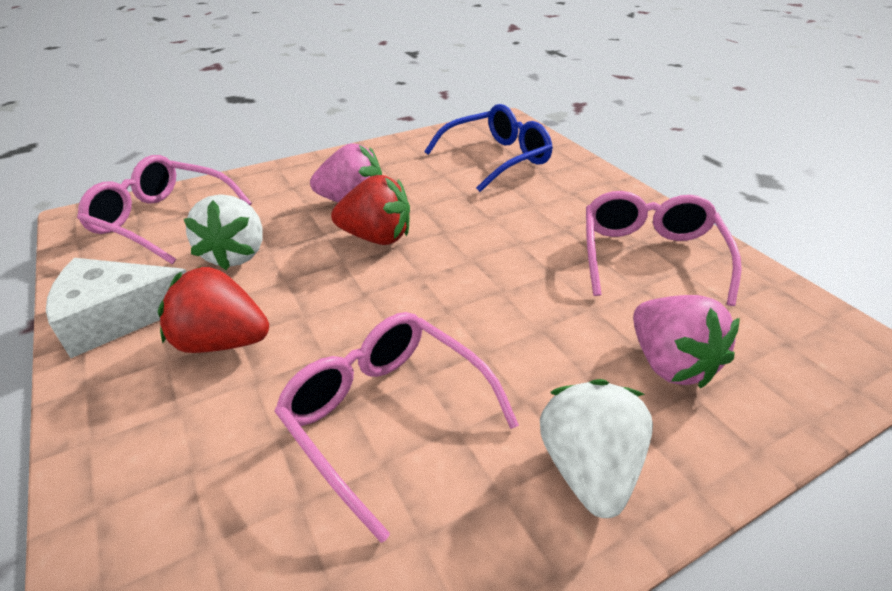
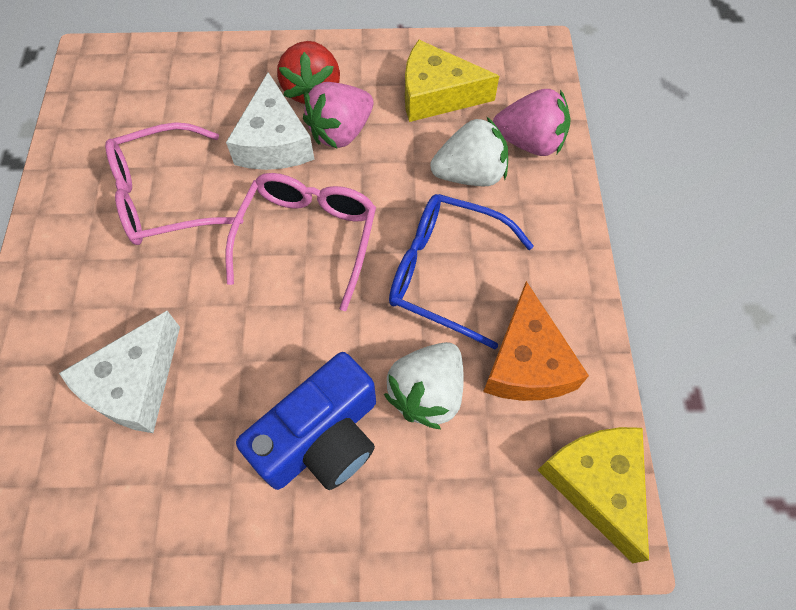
blue camera: none = 0 -> [236,352,376,490] = 1
orange cheese: none = 0 -> [483,281,589,401] = 1
pink glasses: [77,155,252,264] [274,312,519,543] [586,191,742,306] = 3 -> [105,122,244,245] [226,173,376,311] = 2
red strawberry: [158,266,269,353] [331,175,410,245] = 2 -> [277,41,340,104] = 1
white cheese: [46,258,186,358] = 1 -> [59,311,180,433] [226,72,315,170] = 2
yellow cheese: none = 0 -> [405,40,499,122] [538,427,649,563] = 2

